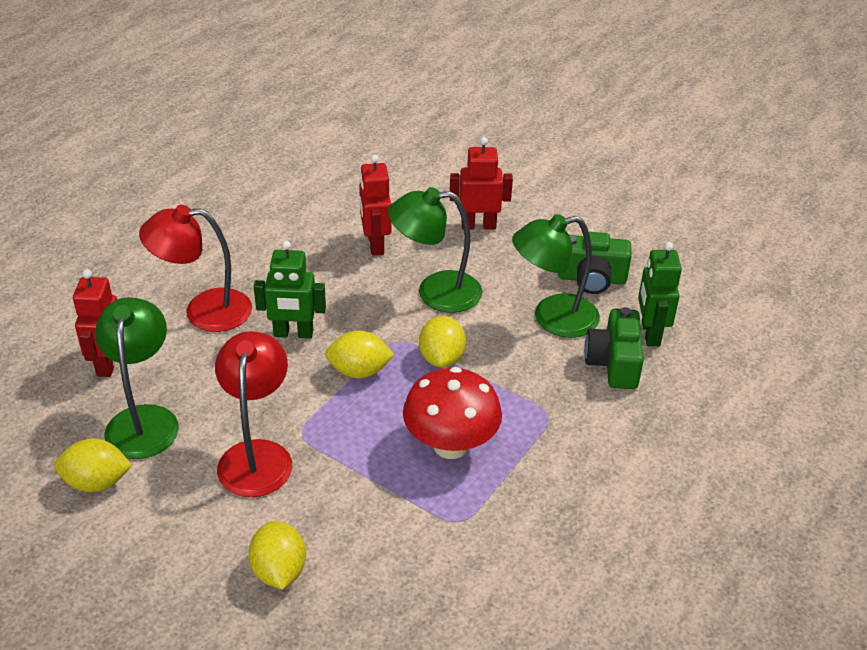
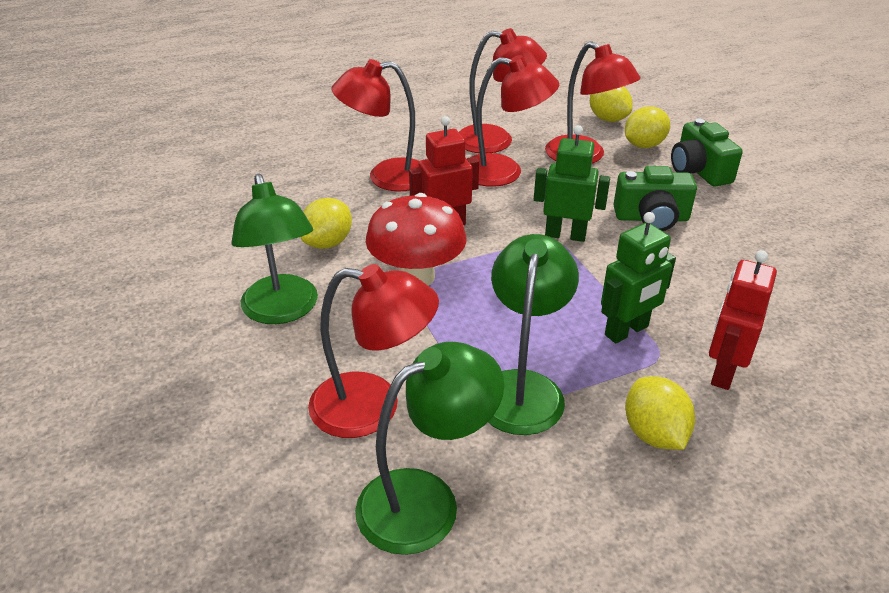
red lamp: [139,205,252,332] [215,331,292,497] = 2 -> [308,264,439,438] [331,59,419,191] [459,28,547,153] [472,55,559,187] [545,41,641,163] = 5
red robot: [73,269,117,377] [359,155,392,256] [450,137,513,230] = 3 -> [409,116,479,225] [709,250,777,390] = 2

